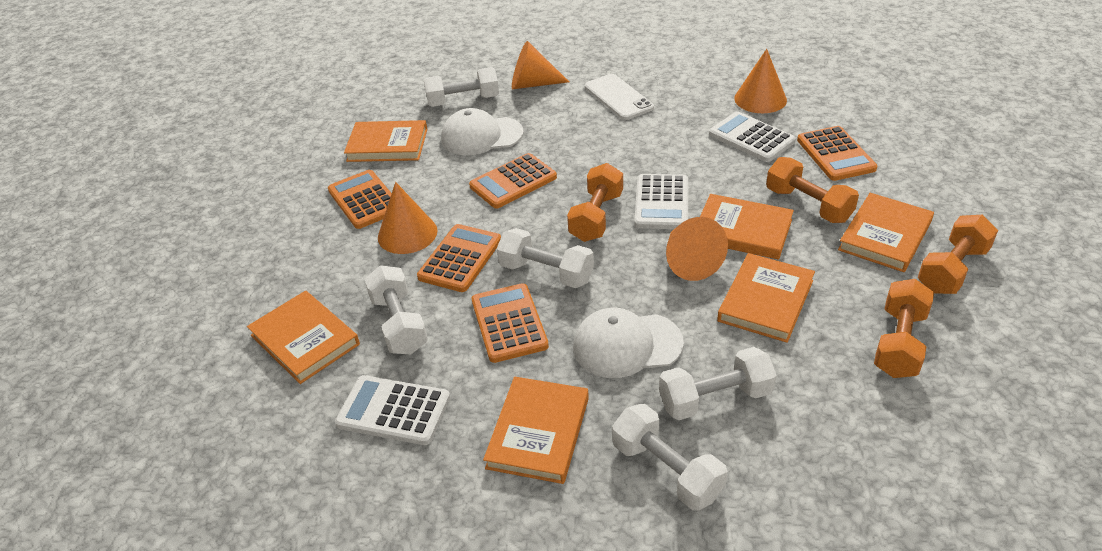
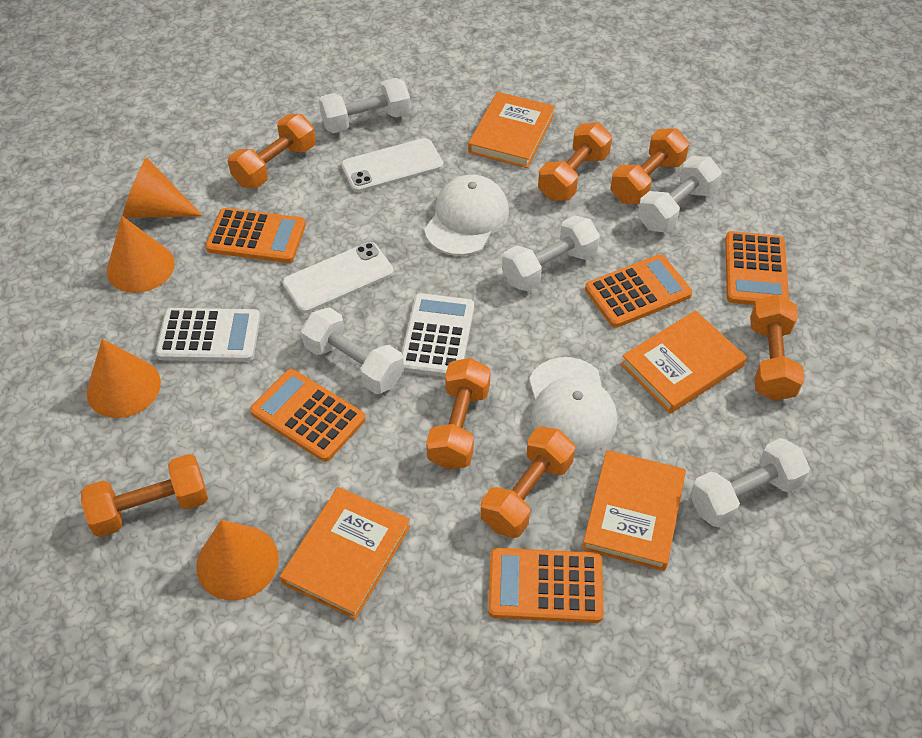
orange book: [247,291,360,384] [344,120,427,162] [483,377,589,484] [700,194,794,260] [717,253,815,343] [838,193,934,272] = 6 -> [280,487,410,620] [468,92,555,168] [582,450,686,571] [621,310,747,414] = 4
orange dumbbell: [567,163,623,242] [766,157,859,223] [874,279,934,378] [918,215,998,294] = 4 -> [81,454,208,537] [228,114,316,188] [426,358,491,469] [481,427,575,538] [538,122,612,201] [611,128,689,204] [750,295,805,401] = 7
white calculator: [335,375,450,445] [634,174,688,229] [709,111,796,162] = 3 -> [155,308,260,362] [401,293,474,377] = 2
white phone: [585,74,654,120] = 1 -> [283,242,394,313] [341,138,443,192] = 2

